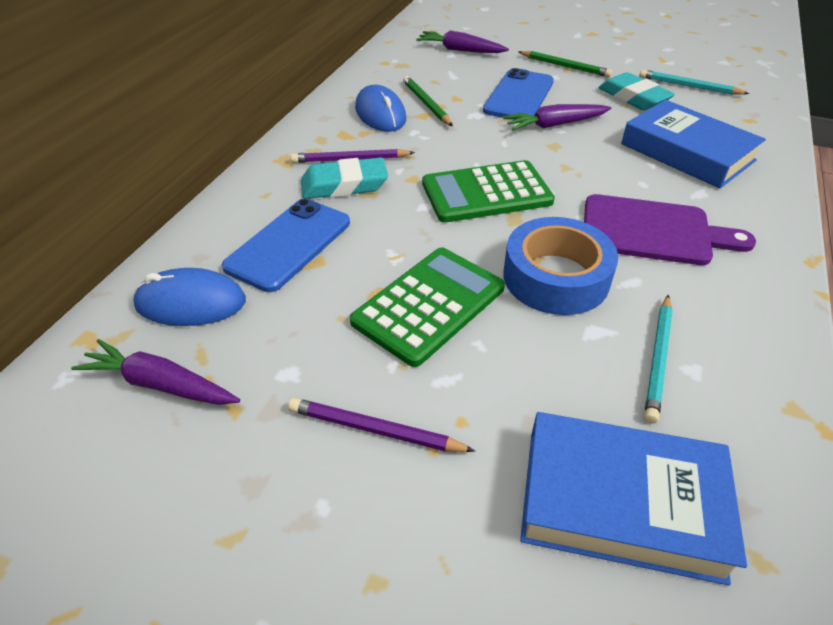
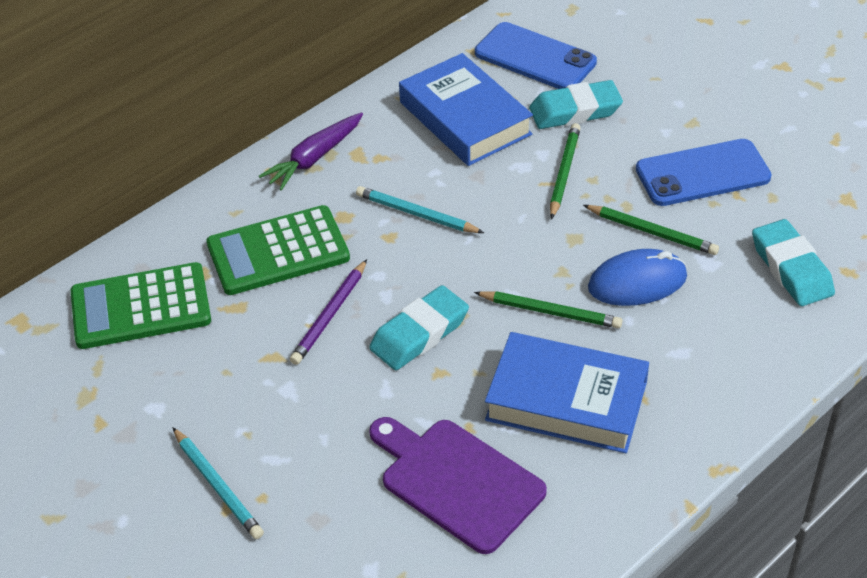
blue mouse: [133,268,246,326] [355,85,406,132] = 2 -> [588,249,687,306] = 1
blue tape: [503,217,618,315] = 1 -> none = 0
green pencil: [403,76,453,126] [518,51,613,77] = 2 -> [474,291,623,328] [550,123,581,219] [583,205,719,255] = 3
purple carrot: [71,339,240,405] [416,31,509,53] [503,104,611,131] = 3 -> [259,112,363,191] = 1
purple pencil: [288,398,475,452] [290,149,415,163] = 2 -> [290,259,367,365] = 1
turquoise eraser: [301,157,388,199] [598,72,675,110] = 2 -> [369,285,469,370] [529,80,623,129] [752,219,835,306] = 3

